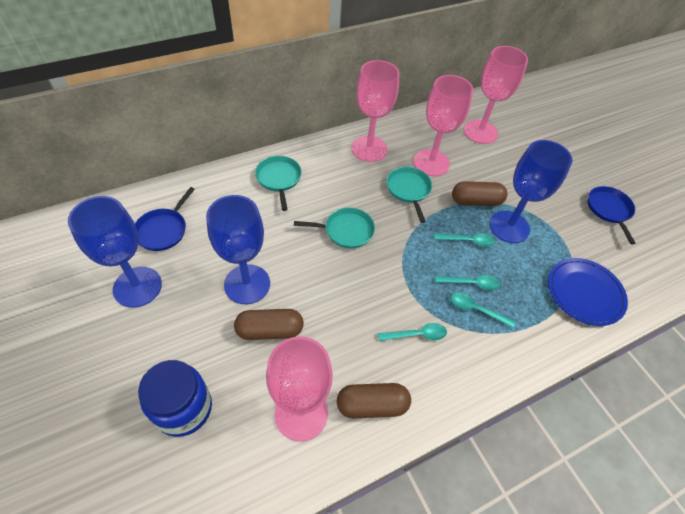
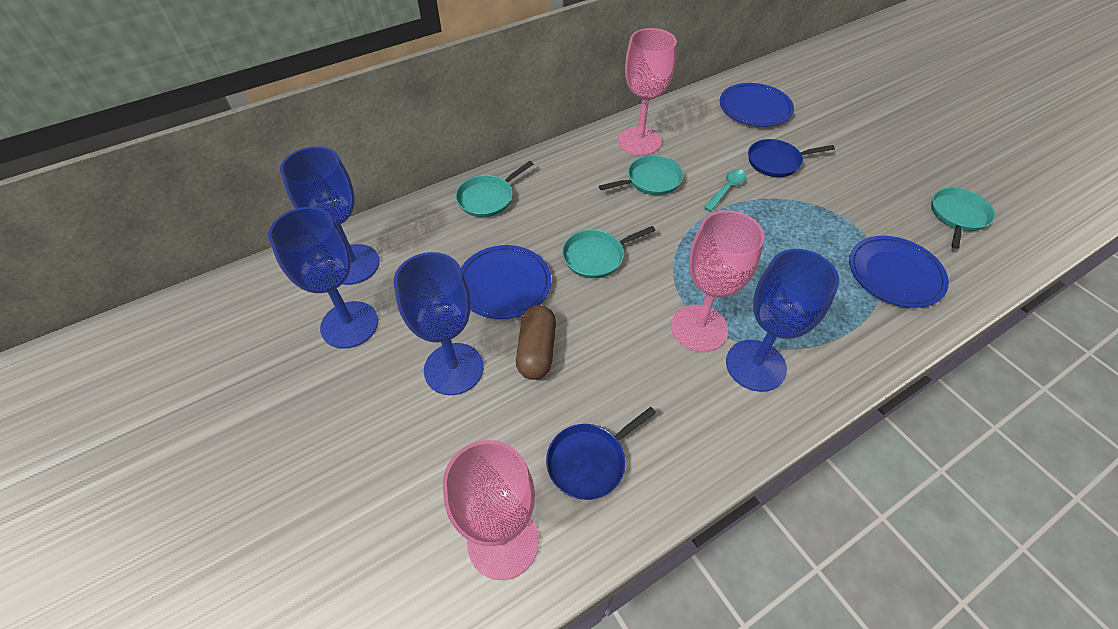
blue goblet: [68,196,162,308] [206,195,270,304] [489,140,572,243] = 3 -> [268,207,378,349] [280,146,380,285] [394,252,484,395] [726,249,839,392] = 4
blue jar: [138,360,212,437] = 1 -> none = 0
blue plate: [548,258,628,326] = 1 -> [461,245,551,319] [720,83,794,127] [849,236,949,308] = 3
brown capsule: [234,309,304,340] [337,383,411,418] [452,181,508,206] = 3 -> [516,305,556,380] = 1
pink goblet: [266,336,333,442] [351,60,399,162] [413,75,473,176] [464,46,528,144] = 4 -> [443,440,539,580] [618,28,677,156] [671,210,764,352] = 3
turquoise pan: [255,156,302,211] [294,207,375,248] [387,167,432,223] = 3 -> [456,161,533,217] [562,226,656,278] [599,155,683,195] [931,187,995,249] = 4
turquoise spoon: [378,323,447,341] [434,233,495,247] [435,275,500,290] [451,293,515,328] = 4 -> [704,169,746,212] = 1

